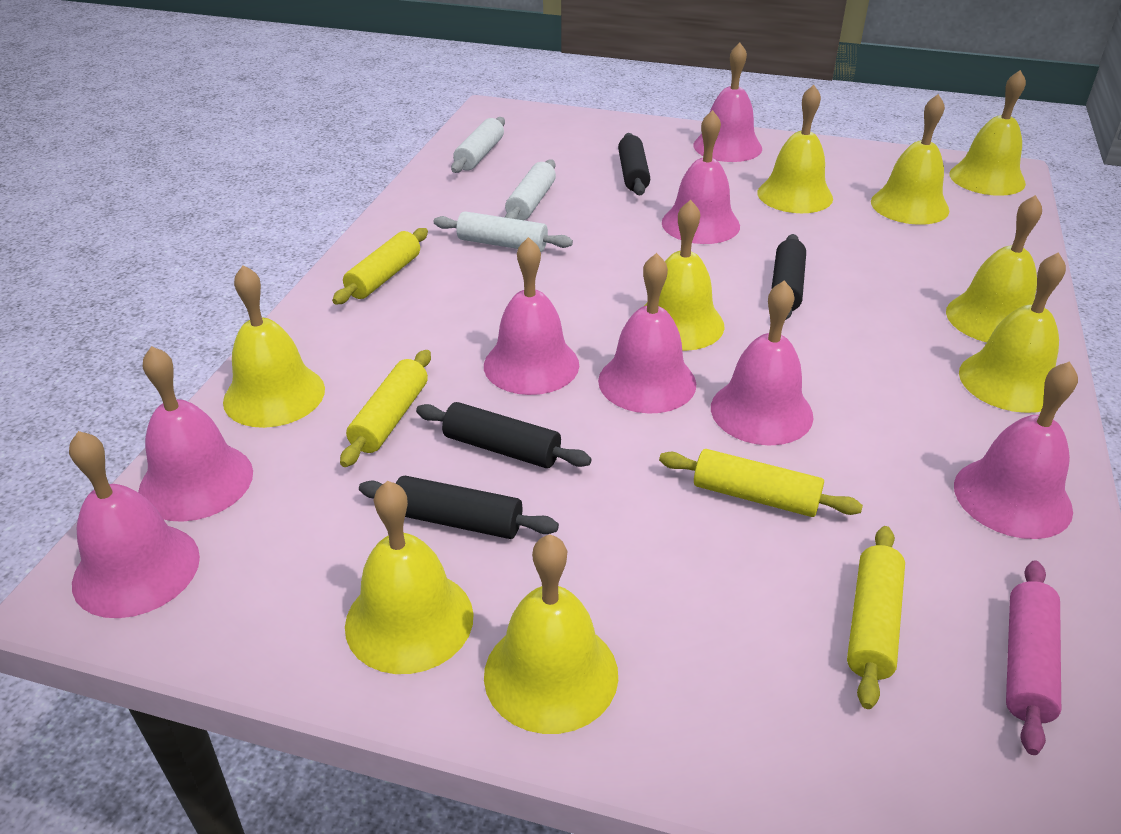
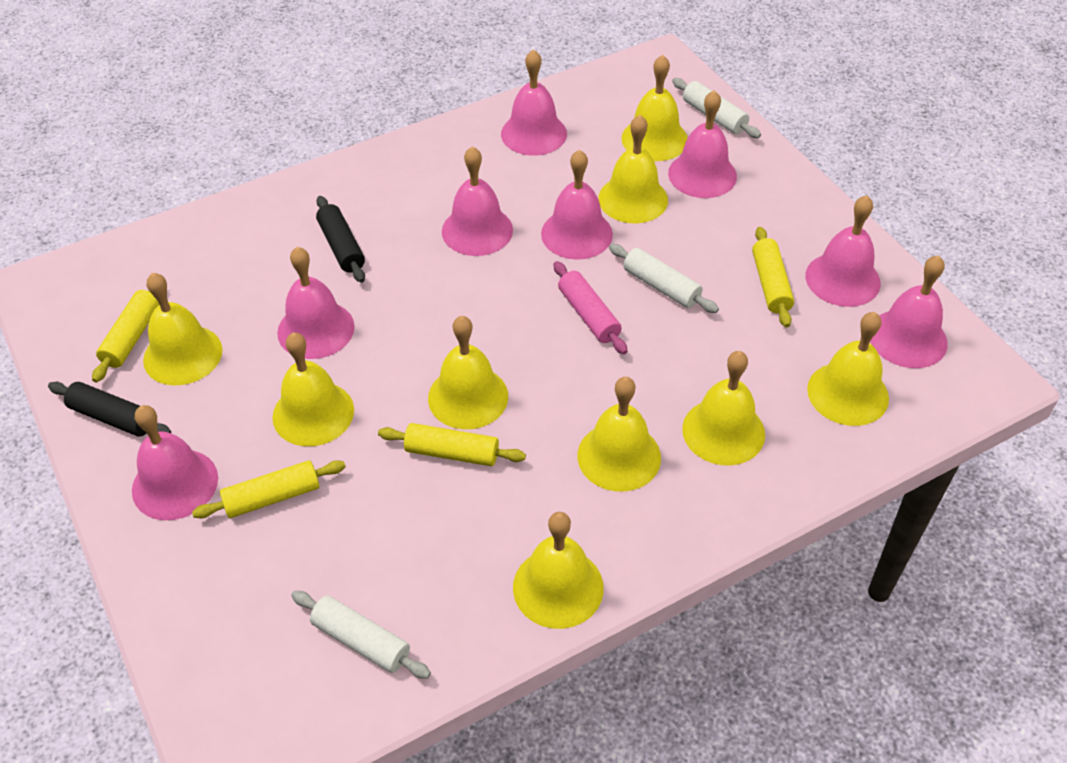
black rolling pin: [359,476,559,539] [416,402,592,468] [618,133,650,195] [771,234,806,319] = 4 -> [48,382,171,436] [316,196,365,283] = 2

